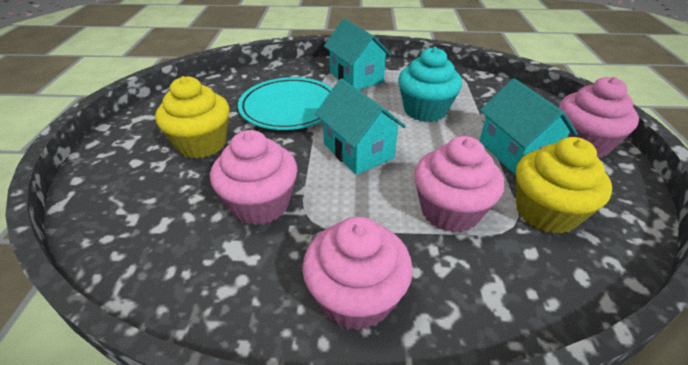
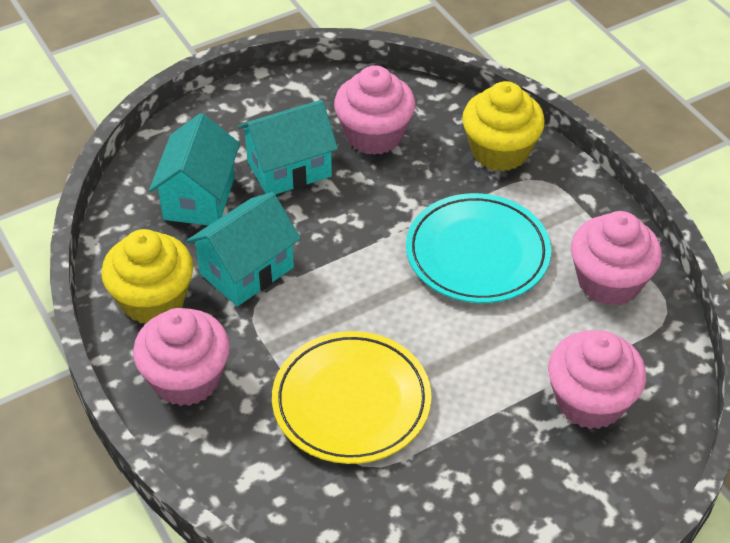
turquoise cupcake: [398,47,462,122] = 1 -> none = 0
yellow plate: none = 0 -> [272,331,432,464] = 1

